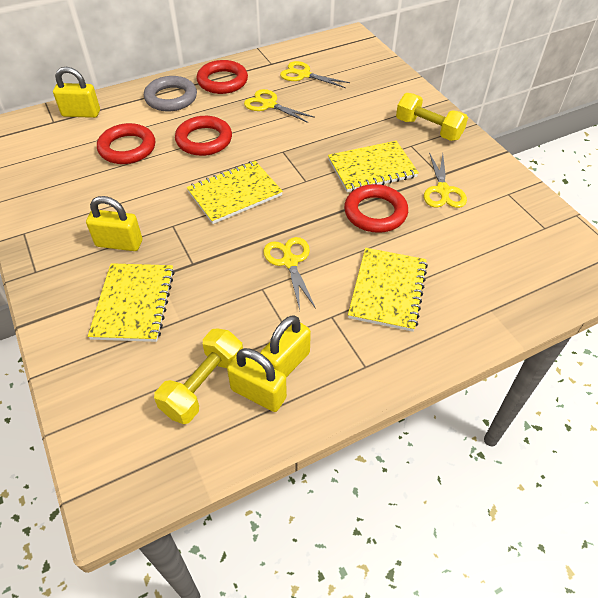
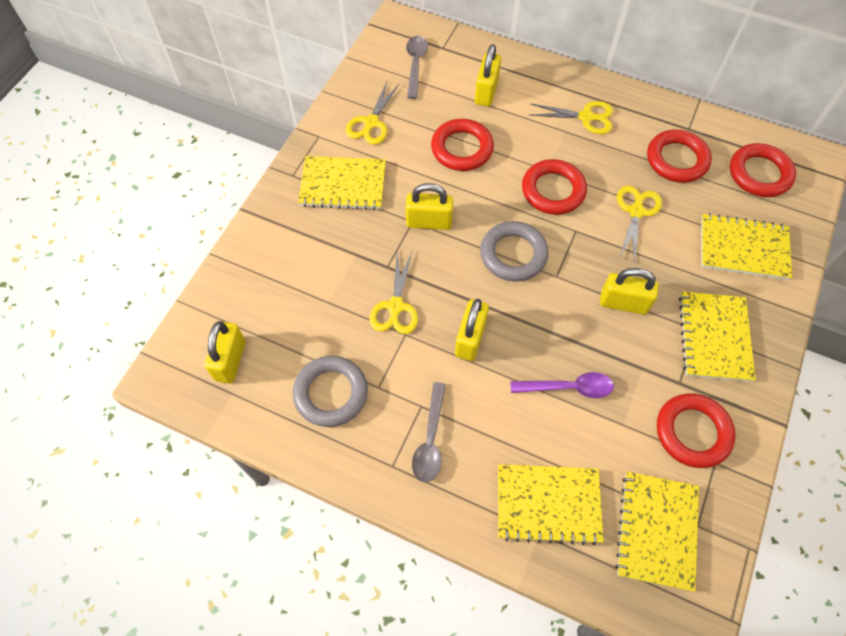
grey ring: [144,76,197,111] = 1 -> [293,356,368,427] [480,221,549,281] = 2
grey spoon: none = 0 -> [406,36,428,99] [412,382,446,482] = 2
purple spoon: none = 0 -> [510,372,614,398] = 1
red ring: [97,123,155,164] [175,116,232,156] [197,60,248,94] [344,184,408,233] = 4 -> [431,119,494,171] [522,159,587,215] [647,130,712,183] [657,393,735,468] [730,143,796,197] = 5
yellow dumbbell: [154,328,243,424] [396,93,468,141] = 2 -> none = 0
yellow notebook: [88,263,175,342] [187,161,283,224] [328,141,419,192] [348,248,428,332] = 4 -> [298,156,386,210] [498,464,604,546] [615,472,699,592] [679,292,756,382] [701,213,792,280] = 5
yellow padlock: [53,67,100,118] [86,196,142,251] [227,348,287,412] [260,315,311,377] = 4 -> [204,321,245,384] [406,183,453,230] [455,299,489,361] [475,44,501,106] [600,268,658,315] = 5

